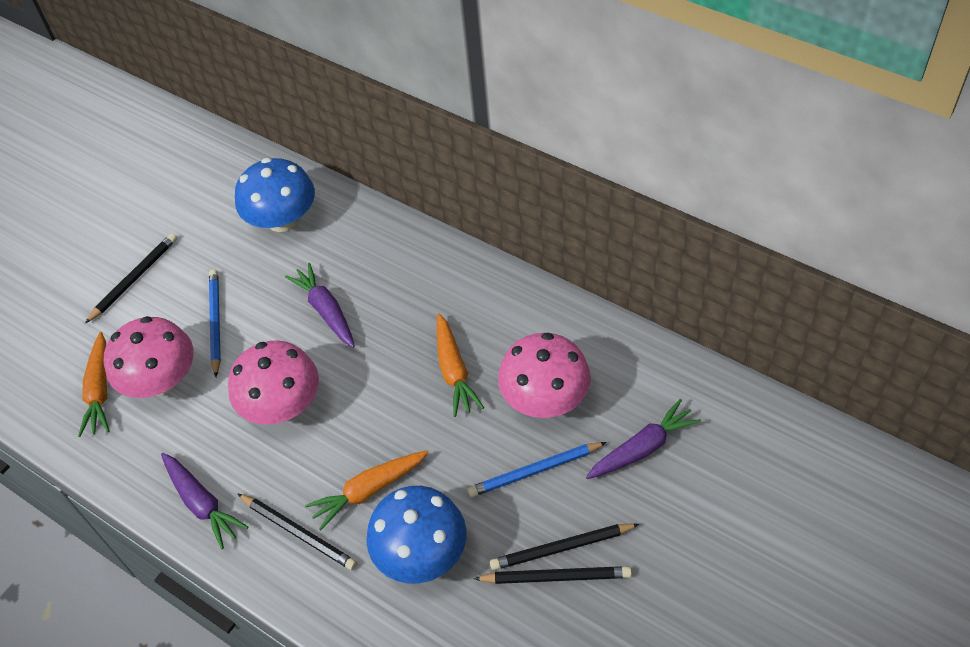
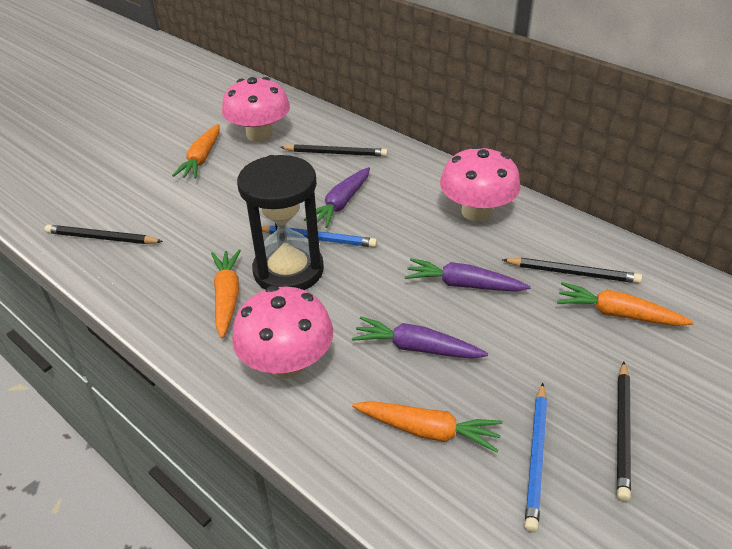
black hourglass: none = 0 -> [237,155,324,290] = 1
blue mushroom: [235,158,315,232] [366,486,466,584] = 2 -> none = 0
orange carrot: [78,332,110,437] [305,450,429,531] [437,313,484,417] = 3 -> [172,124,220,179] [211,249,241,338] [352,401,503,453] [557,282,694,326] = 4

